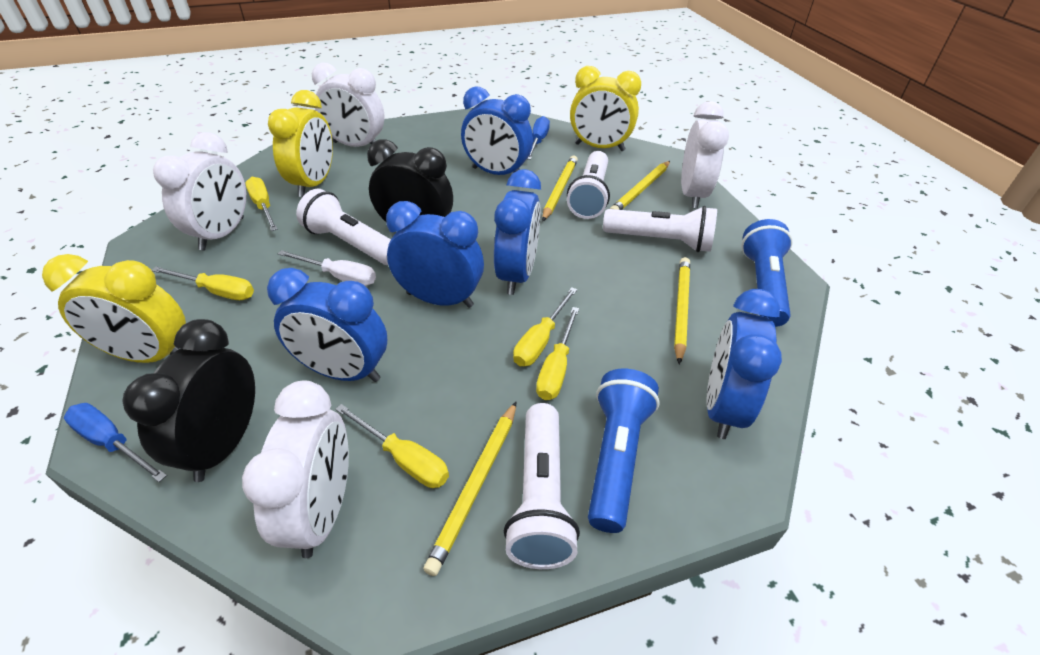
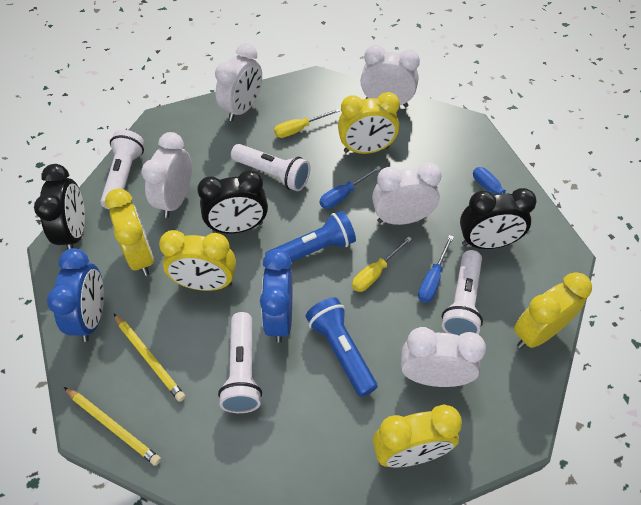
black clock: [122,319,255,482] [367,139,453,222] = 2 -> [34,164,85,249] [197,170,268,234] [460,188,537,249] = 3
blue clock: [267,268,387,382] [386,201,484,308] [461,86,533,175] [494,169,541,295] [706,289,782,439] = 5 -> [47,248,104,342] [260,249,292,343] = 2
blue screwdriver: [64,403,167,482] [527,116,550,160] = 2 -> [320,166,381,209] [418,235,454,303] [473,167,532,219] = 3
white clock: [153,132,246,250] [242,381,349,558] [312,63,385,147] [681,101,729,209] = 4 -> [141,132,192,218] [215,43,262,121] [361,45,420,108] [372,162,442,225] [401,327,486,387] = 5
white screwdriver: [278,250,376,286] = 1 -> none = 0
yellow clock: [42,254,186,363] [268,90,333,197] [570,66,641,151] = 3 -> [105,189,154,276] [159,230,236,291] [338,92,400,154] [373,404,462,467] [514,272,592,348] = 5
yellow pencil: [423,402,516,576] [542,156,578,221] [610,161,670,210] [674,257,690,365] = 4 -> [64,387,161,466] [114,314,185,402] = 2
yellow screwdriver: [152,267,254,300] [245,177,278,231] [335,404,449,488] [513,287,577,366] [536,307,579,400] = 5 -> [274,109,340,138] [352,236,412,292] = 2

